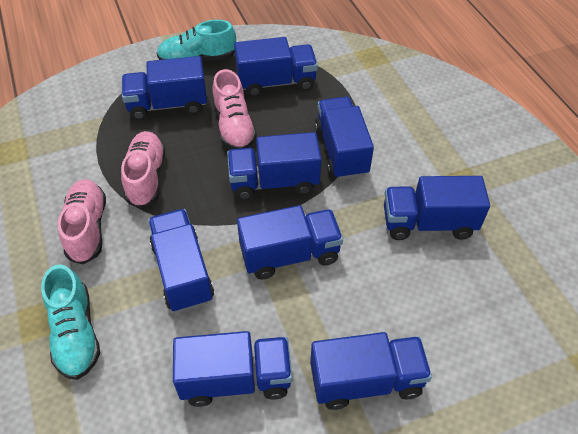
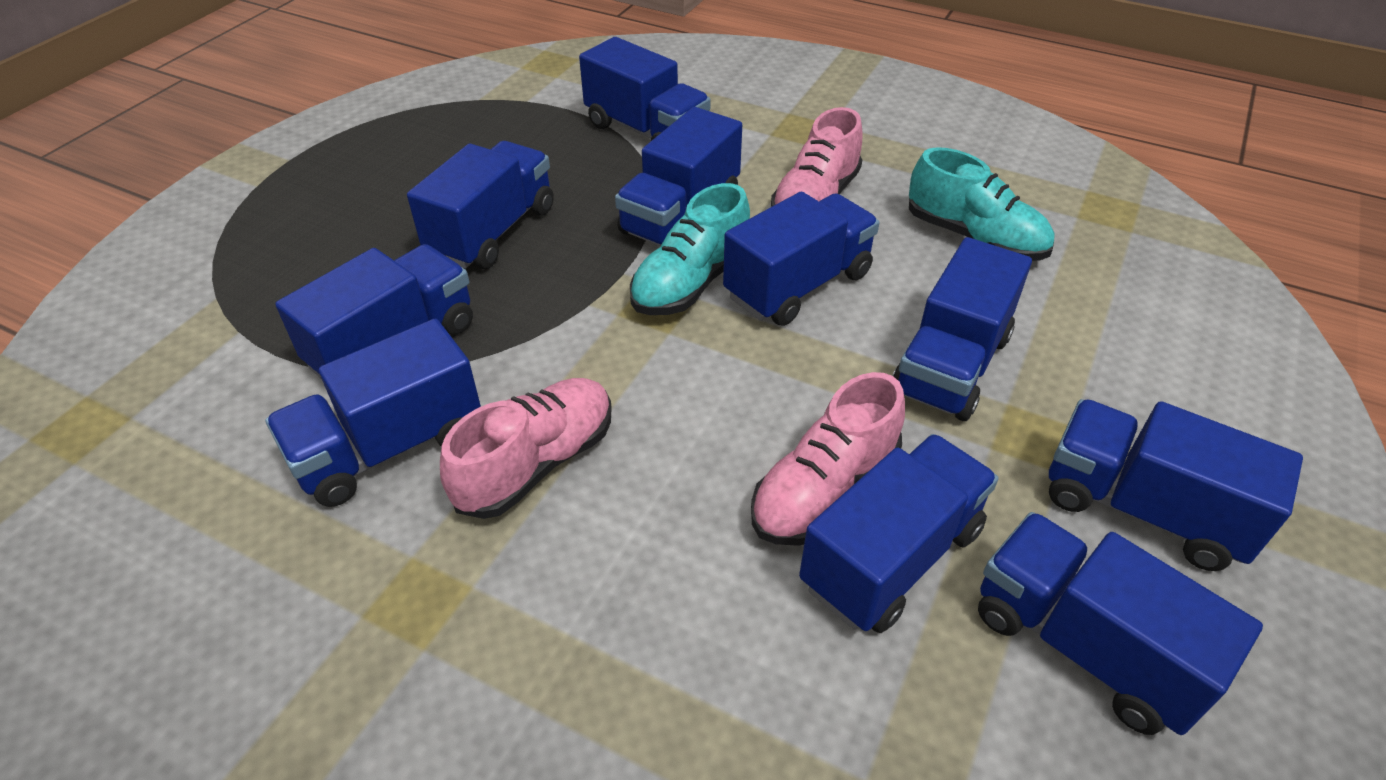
blue truck: [122,56,207,120] [148,209,214,312] [173,331,292,407] [227,132,322,200] [234,37,318,97] [237,205,343,279] [310,332,432,410] [315,97,374,180] [384,176,490,240] = 9 -> [265,319,481,507] [275,244,473,378] [407,141,553,269] [579,37,711,141] [615,107,742,246] [723,191,880,326] [799,434,999,633] [892,237,1032,421] [978,512,1263,735] [1049,399,1303,571] = 10

